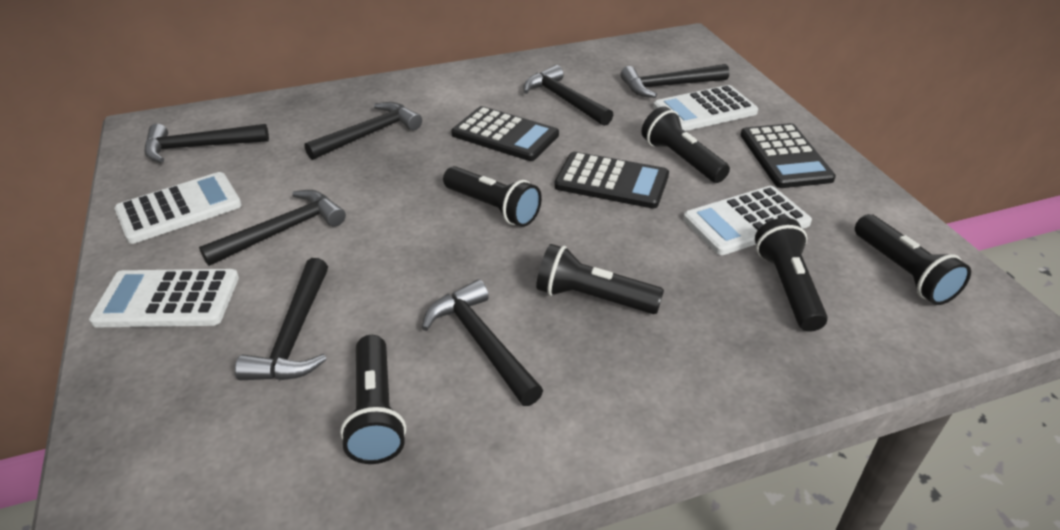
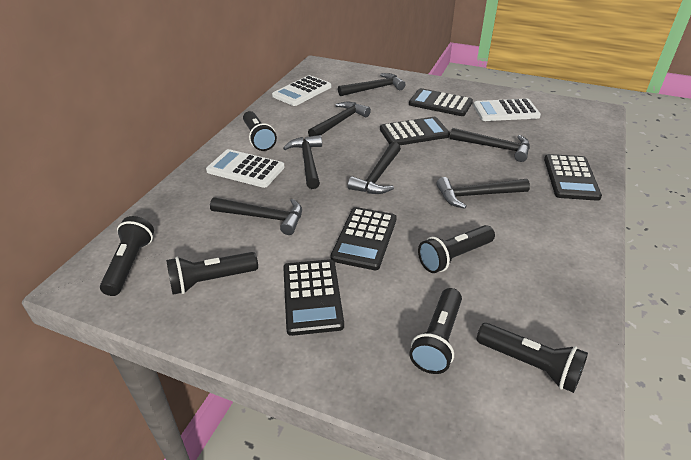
black calculator: [451,106,559,161] [554,152,669,208] [741,123,836,188] = 3 -> [283,259,344,336] [331,207,397,270] [380,117,450,145] [409,88,473,116] [544,154,602,201] = 5
white calculator: [89,269,239,327] [114,172,242,244] [653,85,758,131] [683,186,812,255] = 4 -> [206,149,285,188] [272,75,331,106] [473,99,541,121] = 3

